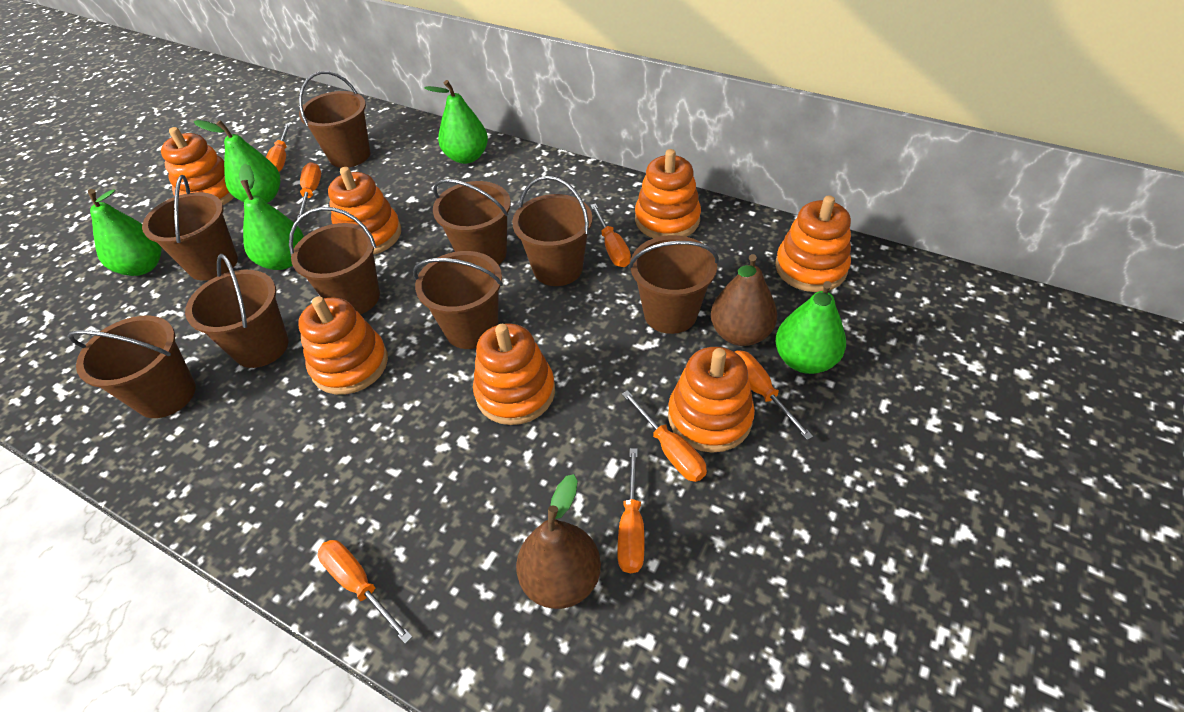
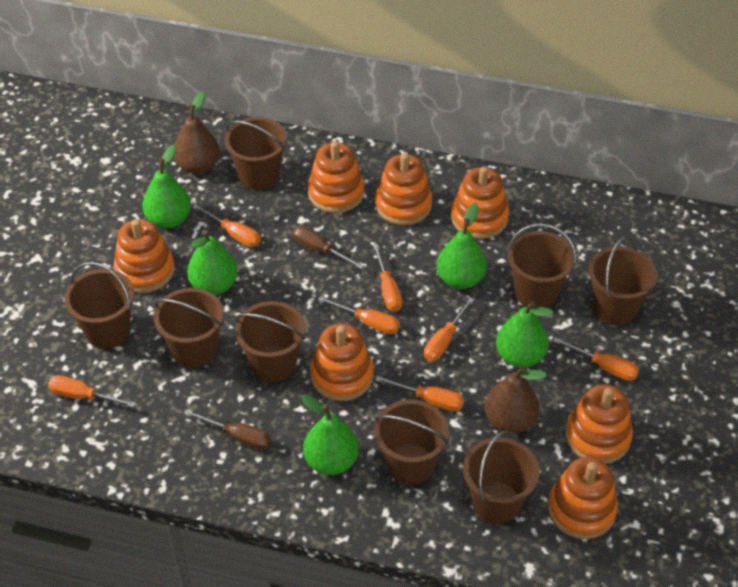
brown bucket: [68,316,196,418] [142,175,238,281] [185,254,289,368] [289,207,380,314] [299,71,370,168] [413,251,503,349] [433,179,511,265] [512,176,593,286] [629,235,719,334] = 9 -> [64,262,134,349] [154,288,224,368] [225,117,287,190] [235,301,306,382] [374,399,449,485] [463,430,540,524] [507,223,577,308] [589,237,657,325] = 8
brown screwdriver: none = 0 -> [184,410,271,450] [292,226,364,269] = 2

